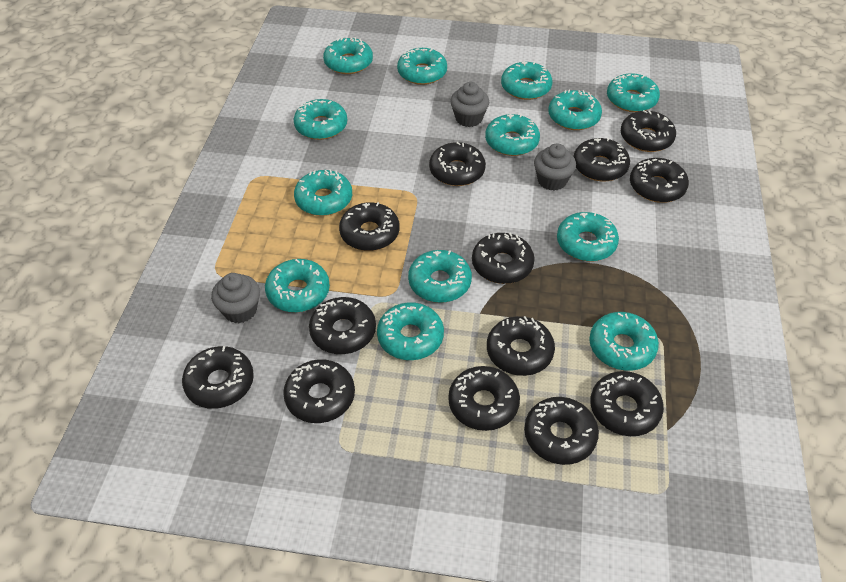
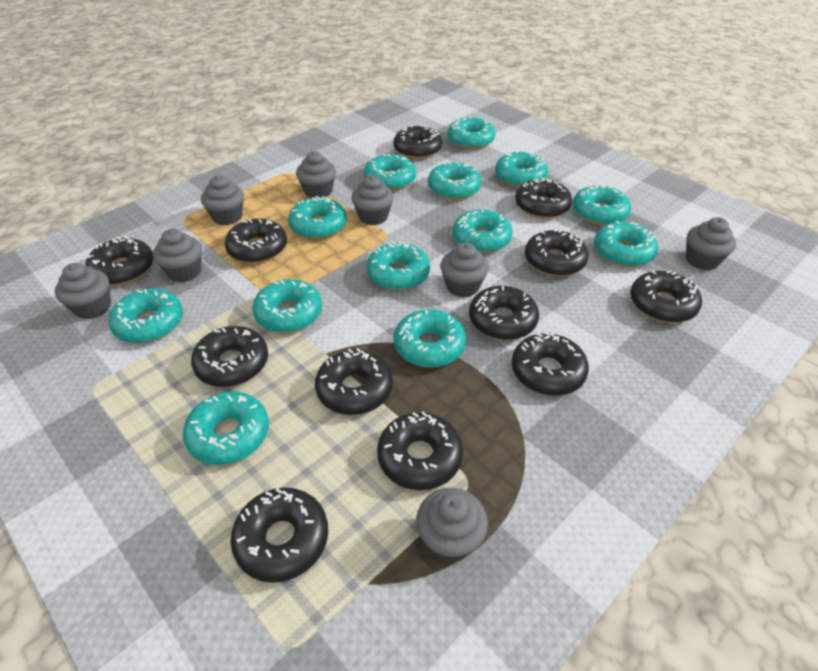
black donut: [182,346,254,409] [283,359,355,423] [309,297,376,354] [339,202,399,251] [429,142,486,186] [448,366,520,431] [472,232,535,284] [487,316,555,376] [524,397,599,465] [574,138,630,181] [590,371,664,436] [621,110,676,152] [630,158,689,203] = 13 -> [85,236,153,285] [191,326,268,387] [225,219,287,263] [231,487,328,583] [315,348,393,415] [377,411,463,490] [393,125,442,159] [469,286,539,340] [512,332,589,396] [515,177,572,219] [525,229,589,276] [630,270,702,323] = 12
grey cupcake: [211,273,260,323] [450,82,489,127] [534,143,576,191] = 3 -> [55,263,111,319] [153,228,202,282] [201,175,244,225] [296,151,336,198] [352,175,394,225] [416,488,488,562] [440,243,489,297] [686,217,736,270] = 8

